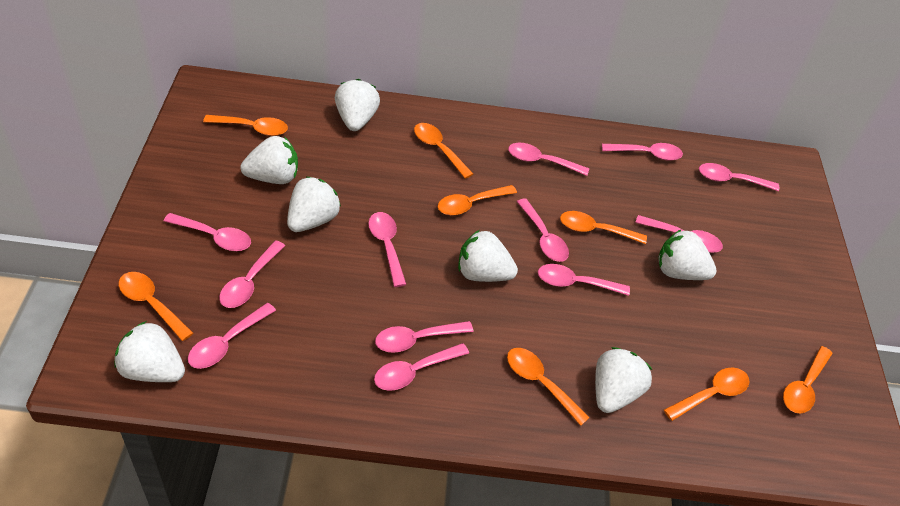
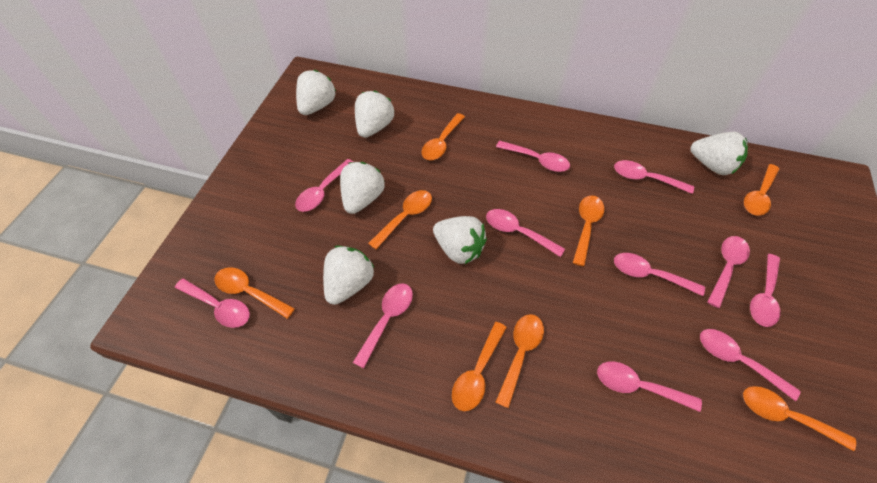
pink spoon: [164,213,251,251] [188,303,276,369] [219,240,285,308] [368,212,406,287] [374,343,469,391] [375,321,473,353] [508,143,589,176] [517,198,569,262] [538,264,630,296] [602,143,683,161] [635,215,723,253] [699,163,779,191] = 12 -> [175,278,250,328] [295,159,353,212] [353,283,413,368] [486,209,565,257] [496,141,570,172] [597,361,702,412] [614,160,694,194] [614,253,705,296] [700,329,801,401] [707,236,750,308] [750,254,780,327] = 11
white strawberry: [115,321,185,382] [240,136,298,184] [287,177,341,232] [335,79,380,131] [458,230,518,282] [595,347,652,413] [658,229,717,280] = 7 -> [296,70,336,115] [323,246,374,305] [340,162,385,214] [355,90,394,138] [433,216,487,264] [690,132,748,175] = 6

